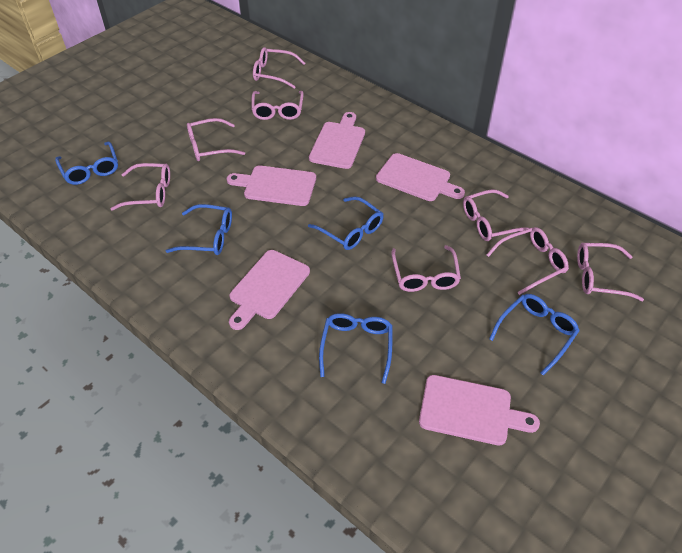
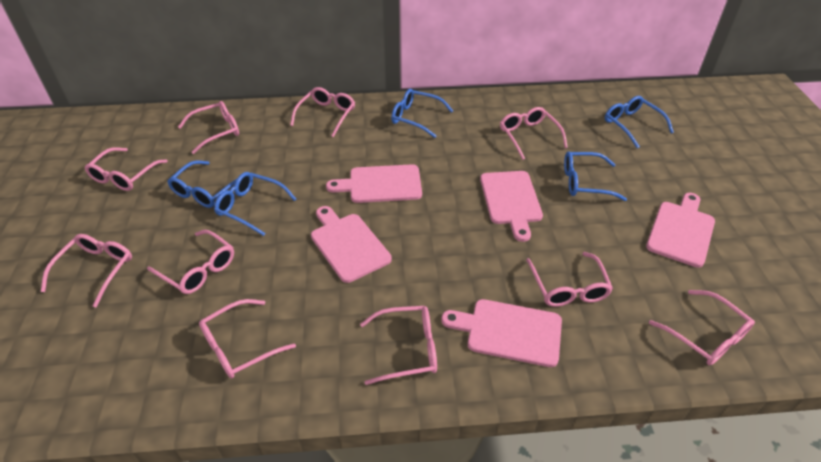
pink glasses: [110,163,170,211] [187,118,245,161] [251,91,304,120] [253,47,305,89] [391,245,461,292] [463,189,529,241] [487,227,569,295] [577,243,644,301] = 8 -> [41,234,132,307] [85,147,168,191] [147,230,234,294] [178,101,239,154] [199,299,296,379] [290,87,355,137] [360,306,437,385] [500,107,568,160] [526,252,613,307] [649,290,755,365] = 10

